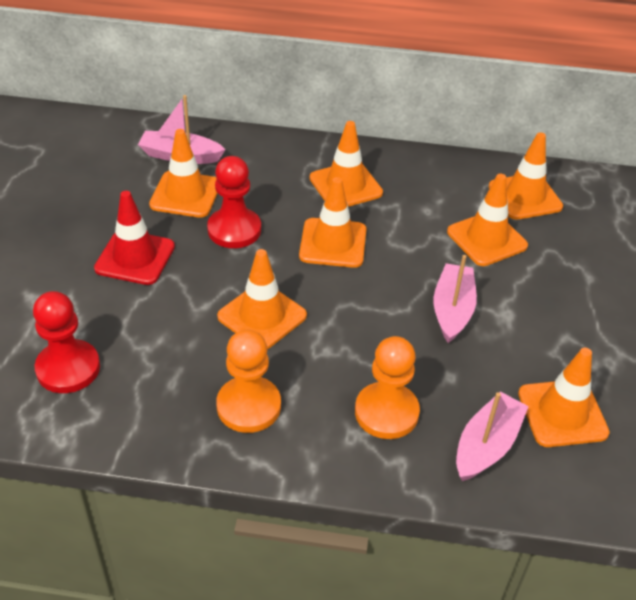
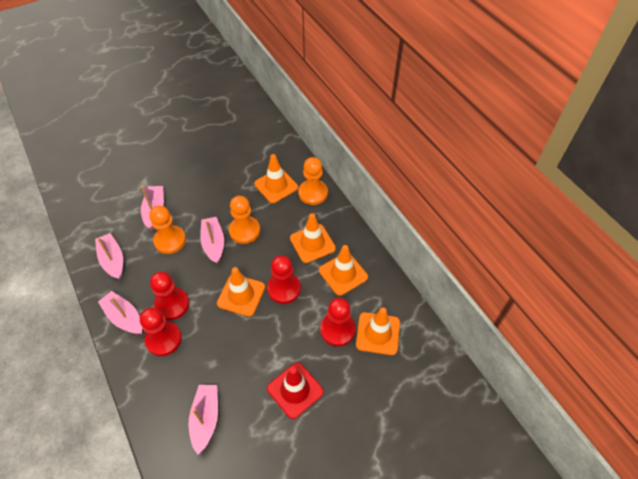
orange pawn: [216,330,281,433] [355,336,420,439] = 2 -> [149,206,186,254] [229,196,260,244] [298,157,328,205] = 3
orange traffic cone: [149,129,218,218] [217,249,307,349] [299,177,366,268] [310,121,383,207] [447,174,528,266] [489,132,563,220] [518,348,610,447] = 7 -> [217,267,265,317] [254,154,298,203] [290,213,336,263] [319,245,368,296] [356,307,400,355] = 5
pink boat: [138,95,226,164] [434,255,477,343] [456,391,529,481] = 3 -> [95,233,123,279] [98,291,142,334] [141,186,164,230] [188,385,218,455] [200,217,224,264] = 5
red pawn: [33,291,100,393] [207,156,261,248] = 2 -> [140,307,182,356] [150,271,189,320] [267,255,301,304] [320,298,355,347] = 4

